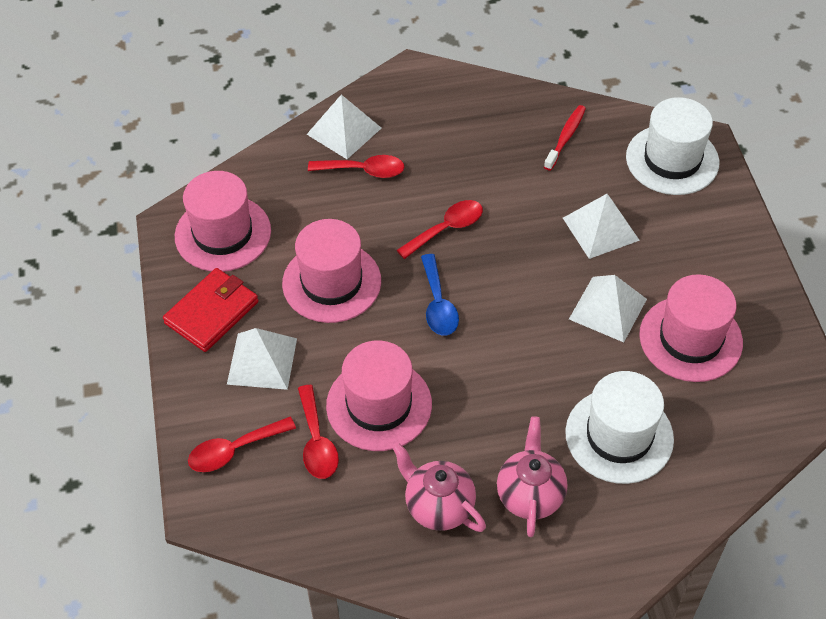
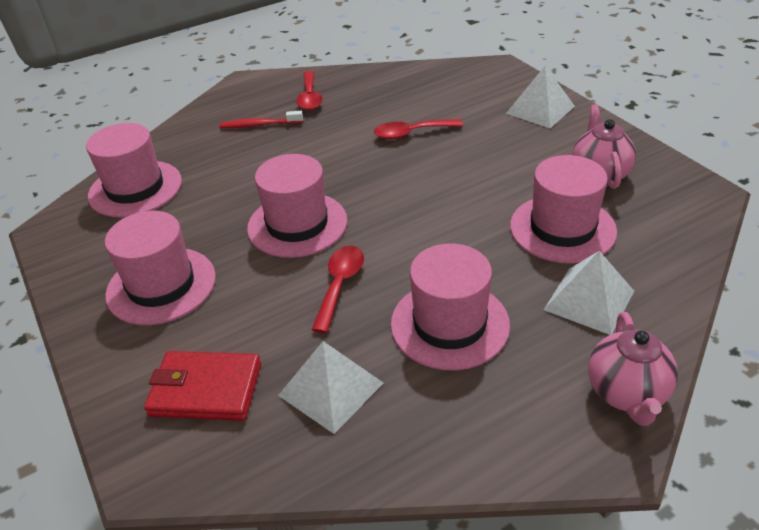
blue spoon: [421,254,459,336] = 1 -> none = 0
pink hat: [175,171,271,272] [282,219,381,323] [326,340,432,451] [639,274,743,382] = 4 -> [86,123,182,217] [105,211,216,325] [247,154,347,258] [391,244,510,370] [510,155,617,264] = 5
red spoon: [188,417,296,472] [298,385,339,479] [308,155,405,178] [397,200,483,259] = 4 -> [297,71,323,110] [311,246,364,333] [374,119,463,140] = 3
white hat: [565,371,674,484] [626,97,719,195] = 2 -> none = 0
white pyramid: [227,328,297,390] [306,94,381,159] [563,194,640,259] [569,275,647,342] = 4 -> [278,341,383,434] [506,66,575,128] [544,251,634,335] = 3

